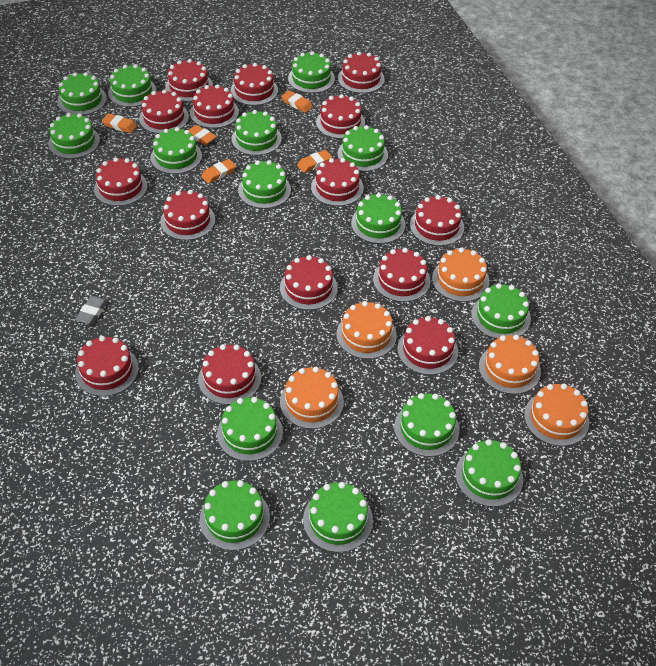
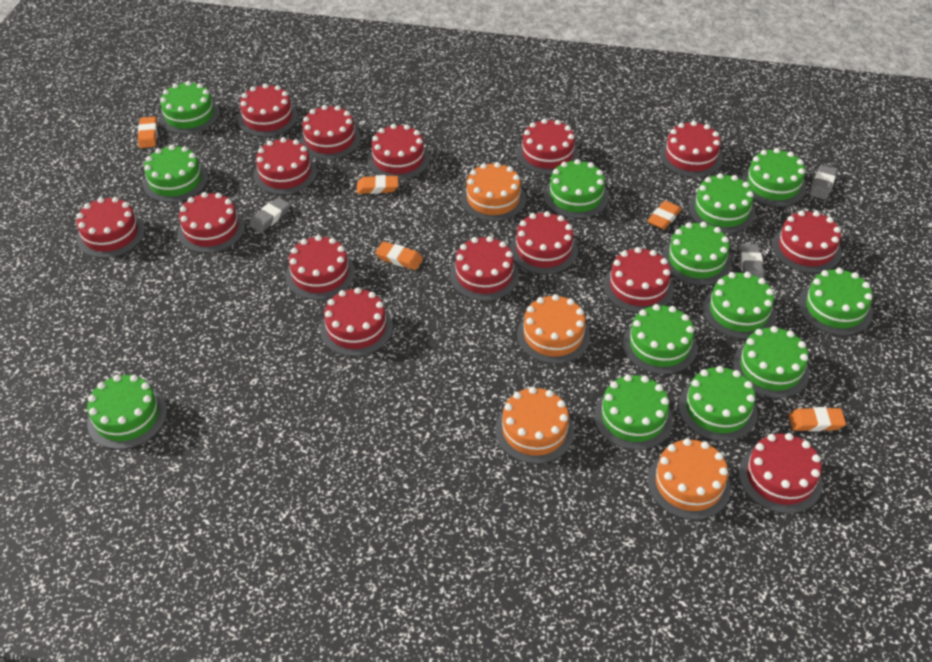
green cake: [48,113,100,159] [57,72,107,115] [108,64,157,107] [150,127,202,174] [200,480,270,551] [217,397,283,461] [232,110,282,156] [238,160,291,209] [288,51,335,93] [303,482,373,552] [337,125,388,172] [351,193,406,244] [394,393,459,457] [456,439,523,507] [471,283,531,339] = 15 -> [87,374,167,449] [143,145,208,202] [159,81,220,134] [544,159,609,218] [594,374,673,450] [623,304,697,374] [662,222,732,285] [679,366,757,441] [689,173,755,233] [703,272,776,339] [733,326,810,398] [741,148,806,206] [799,268,873,336] = 13
grey eraser: [75,296,108,324] = 1 -> [249,197,290,233] [739,243,764,278] [810,165,837,200] = 3
orange cake: [280,367,344,429] [336,301,397,359] [432,248,489,302] [479,335,541,394] [524,384,589,446] = 5 -> [461,162,526,221] [495,387,574,464] [517,294,590,364] [648,438,731,520] = 4

